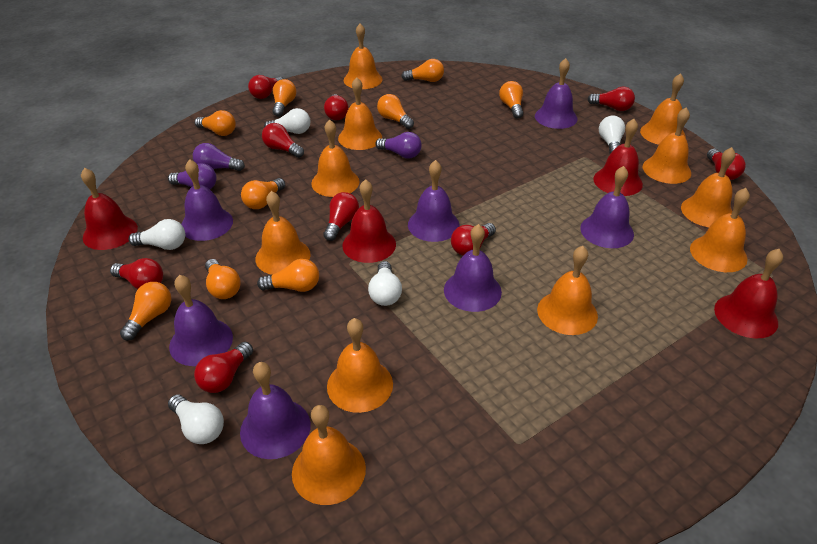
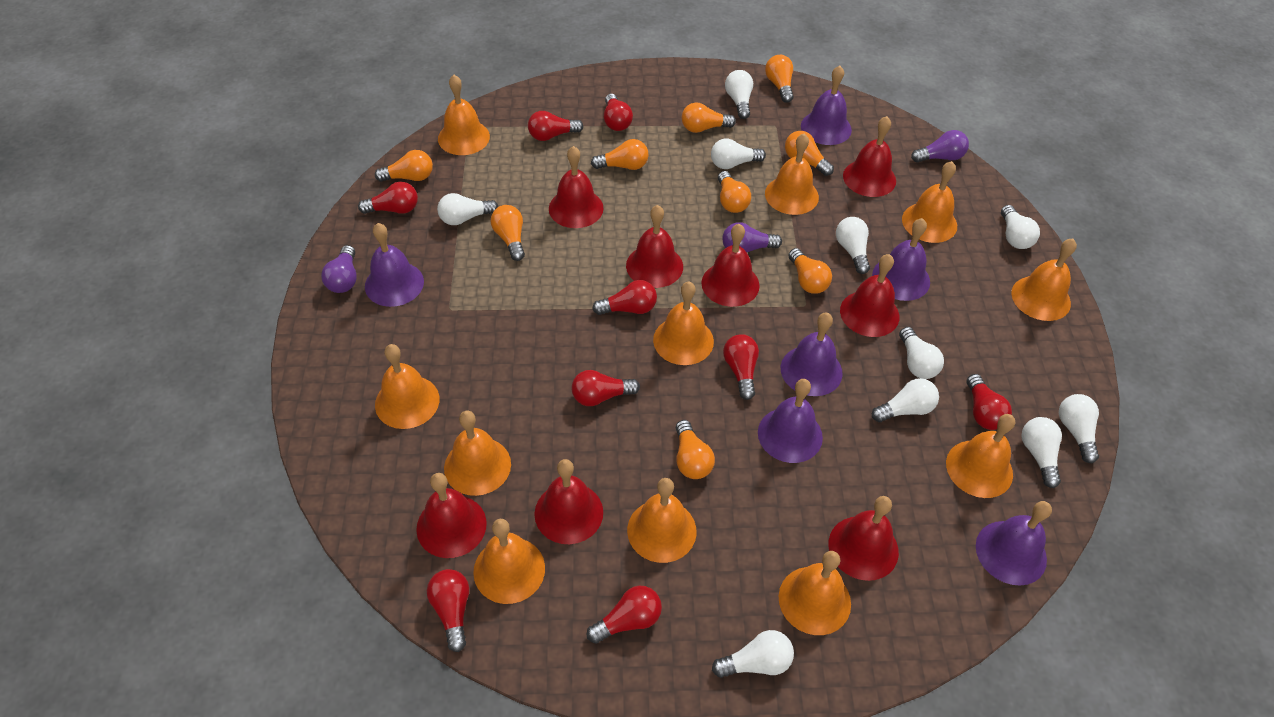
purple bell: [169,275,233,366] [181,159,233,241] [240,362,311,459] [408,160,460,242] [444,224,502,312] [535,58,577,129] [580,166,634,248] = 7 -> [365,223,424,307] [758,379,823,463] [781,313,843,396] [801,66,852,145] [872,218,930,301] [976,501,1052,586] = 6
red bell: [81,168,138,250] [342,179,396,263] [593,119,643,196] [714,249,783,338] = 4 -> [416,473,487,558] [534,459,603,544] [549,146,604,228] [626,205,683,288] [701,224,760,307] [829,496,899,581] [840,254,899,337] [843,116,896,197] = 8
white light bulb: [128,219,185,250] [168,394,224,444] [264,108,310,134] [368,261,402,306] [599,116,625,154] = 5 -> [437,193,498,225] [711,139,766,169] [712,630,794,678] [725,70,753,119] [836,217,870,274] [872,378,939,422] [899,327,944,379] [1001,205,1040,249] [1021,417,1062,488] [1059,394,1099,463] = 10

